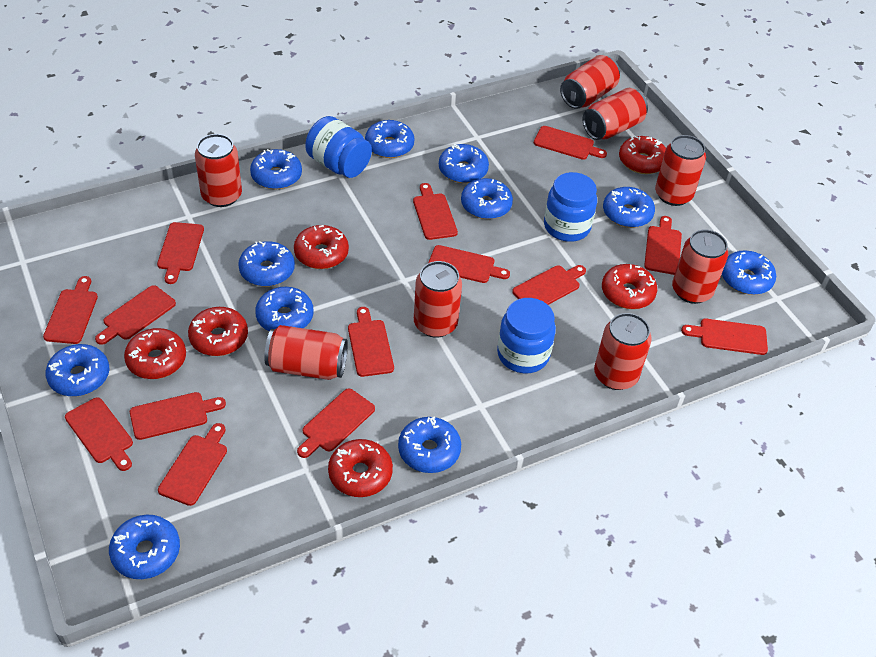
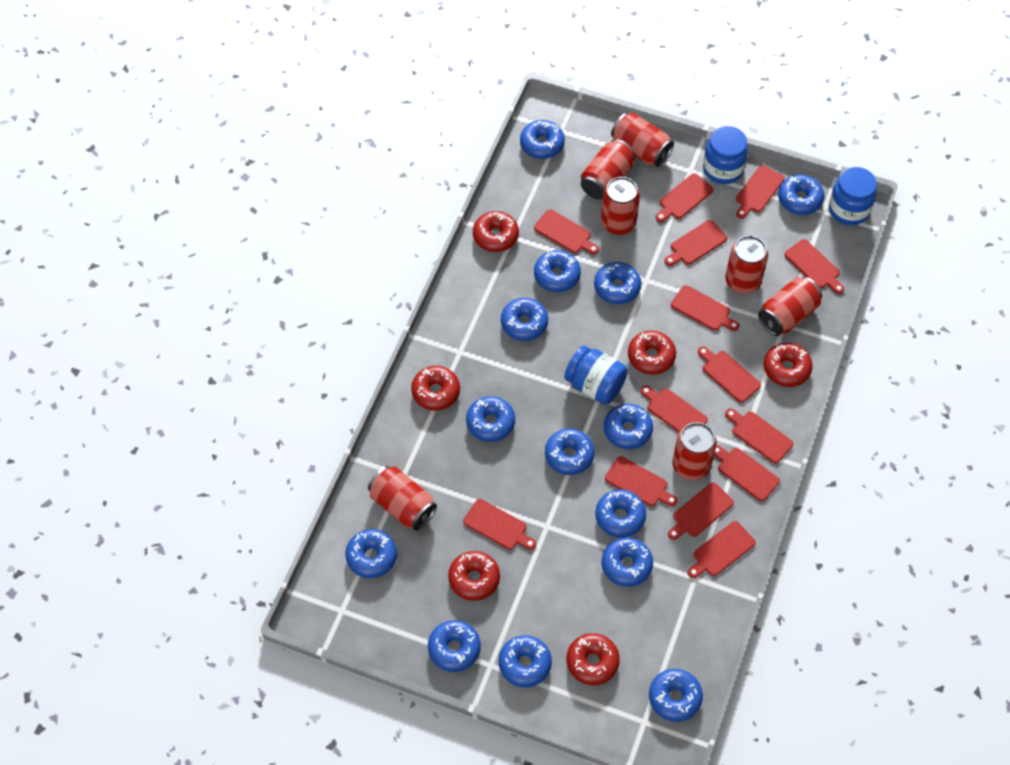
blue donut: [45,344,109,396] [109,515,180,579] [238,241,295,286] [250,149,302,189] [255,287,314,331] [365,120,414,158] [398,417,461,473] [439,144,489,183] [461,178,513,219] [603,187,655,228] [722,251,776,295] = 11 -> [345,529,397,578] [428,620,481,672] [466,396,515,442] [499,635,552,687] [501,298,548,341] [520,120,565,159] [534,250,581,292] [545,429,595,475] [594,262,641,304] [595,489,646,538] [602,537,653,587] [604,403,653,449] [649,669,703,722] [778,175,824,215] = 14
red can: [195,134,242,207] [264,325,348,380] [414,261,462,338] [560,55,620,109] [582,88,648,140] [594,313,652,390] [655,135,706,206] [672,230,728,304] = 8 -> [368,466,437,530] [581,139,636,200] [601,177,640,235] [611,112,674,167] [672,422,717,480] [725,236,768,294] [758,277,822,336] = 7

